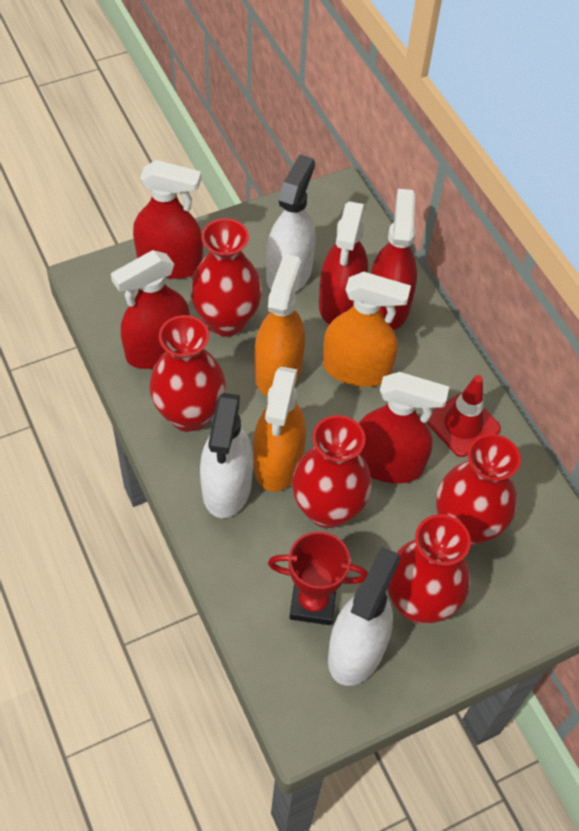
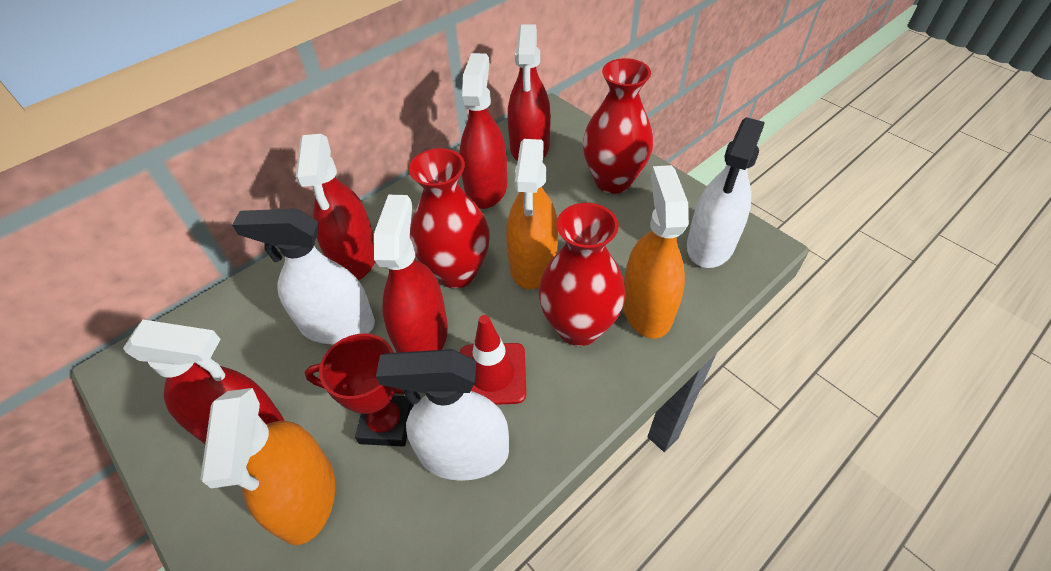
red vase: [149,315,226,432] [190,218,262,337] [292,415,372,529] [387,514,471,624] [436,434,521,546] = 5 -> [409,148,490,288] [539,203,626,346] [583,58,653,194] = 3

